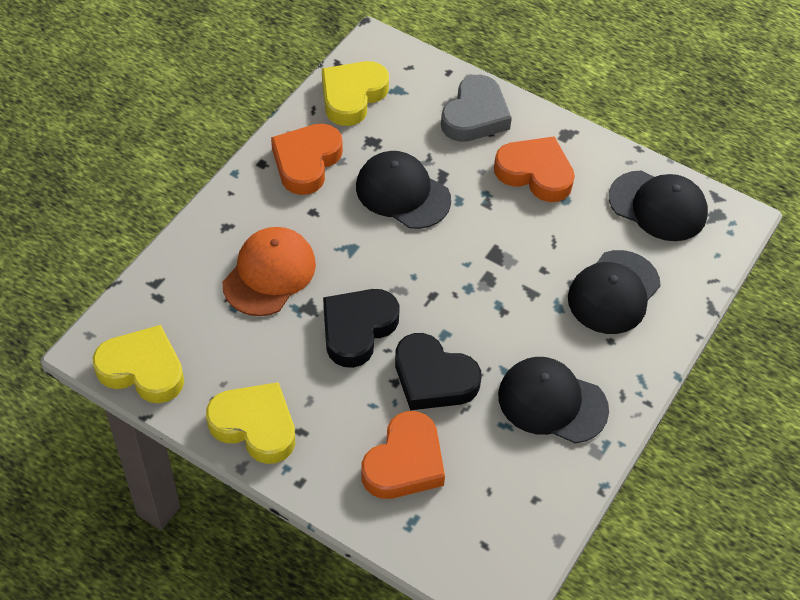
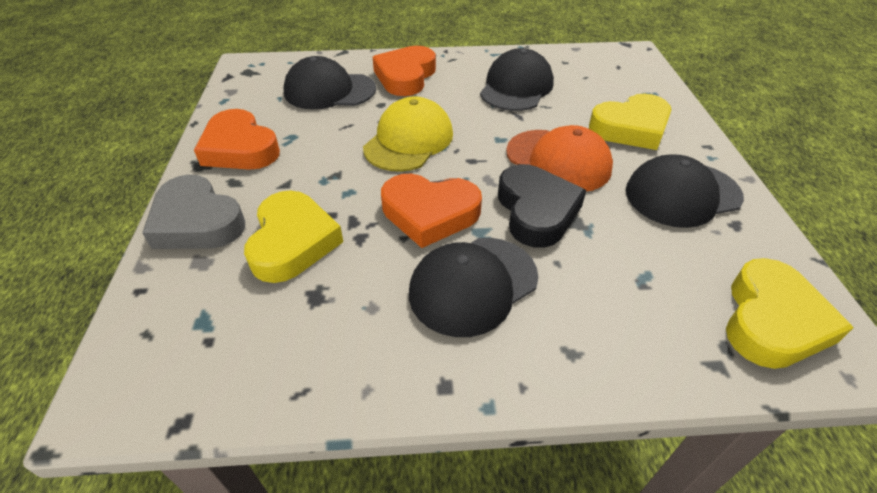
black heart: [323,289,399,368] [395,333,482,410] = 2 -> [498,164,586,248] = 1
yellow cap: none = 0 -> [363,96,453,172] = 1

